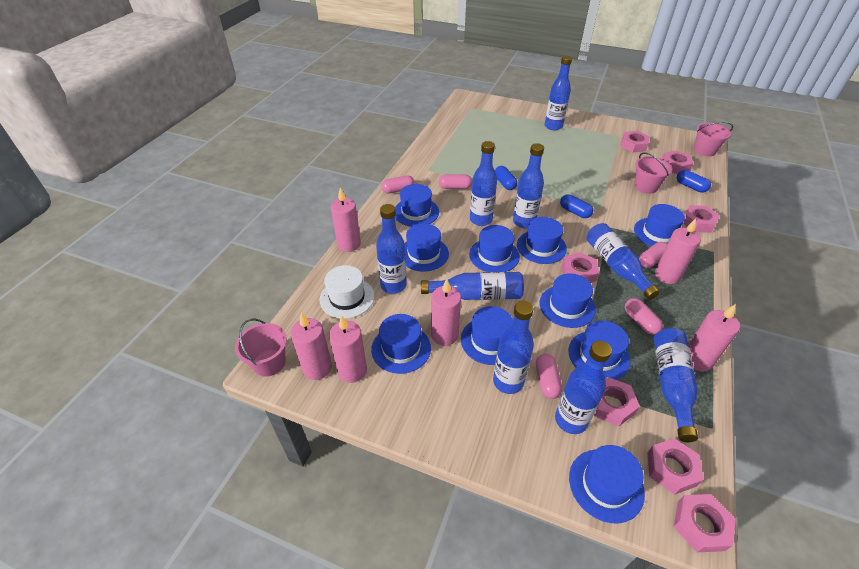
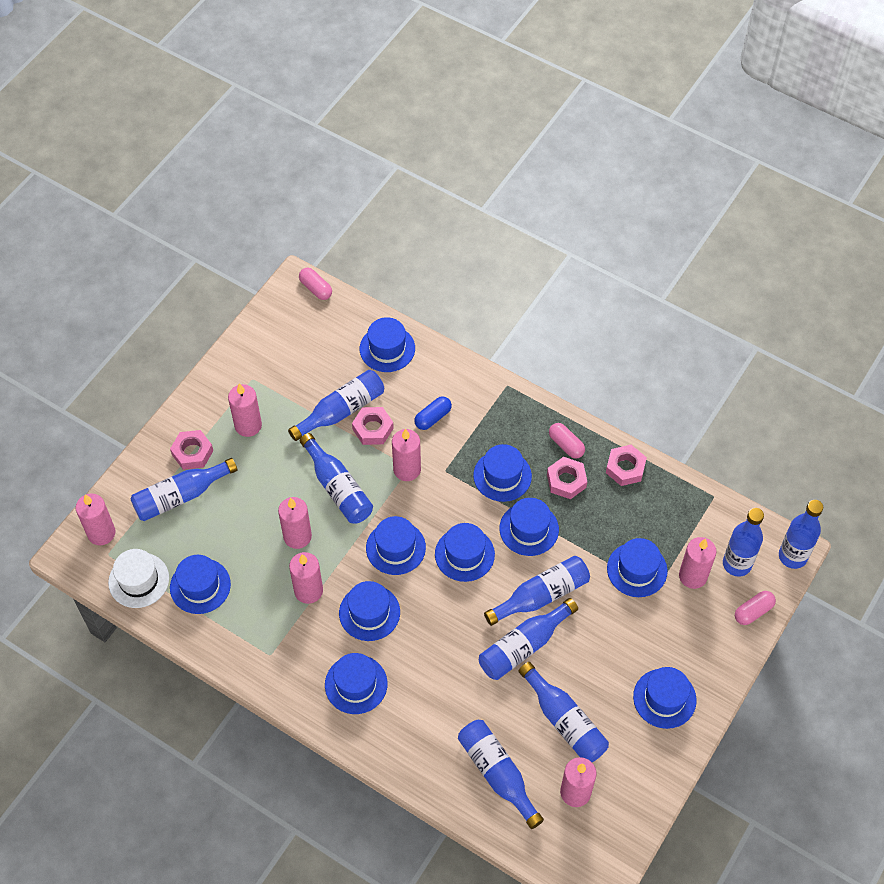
blue capsule: [495,166,517,190] [560,194,593,218] [677,170,711,193] = 3 -> [414,396,452,430] = 1
pink bucket: [235,319,287,377] [634,152,672,194] [694,122,733,156] = 3 -> none = 0
pink candle: [290,312,332,380] [329,315,367,383] [331,188,361,252] [431,279,461,346] [655,219,701,284] [688,304,740,371] = 6 -> [75,494,116,545] [228,383,262,437] [278,497,312,549] [289,552,323,604] [392,429,421,481] [560,757,597,807] [679,537,717,589] = 7
pink capsule: [381,175,415,194] [439,174,472,189] [536,354,562,399] [625,298,663,335] [639,242,667,268] = 5 -> [299,268,332,300] [549,423,585,459] [735,591,776,625] = 3
pink nut: [562,252,599,283] [594,377,640,426] [621,131,650,153] [647,438,703,495] [662,150,693,174] [673,494,736,552] [683,205,720,233] = 7 -> [170,430,213,470] [352,407,394,445] [547,457,587,499] [606,445,647,486] = 4

